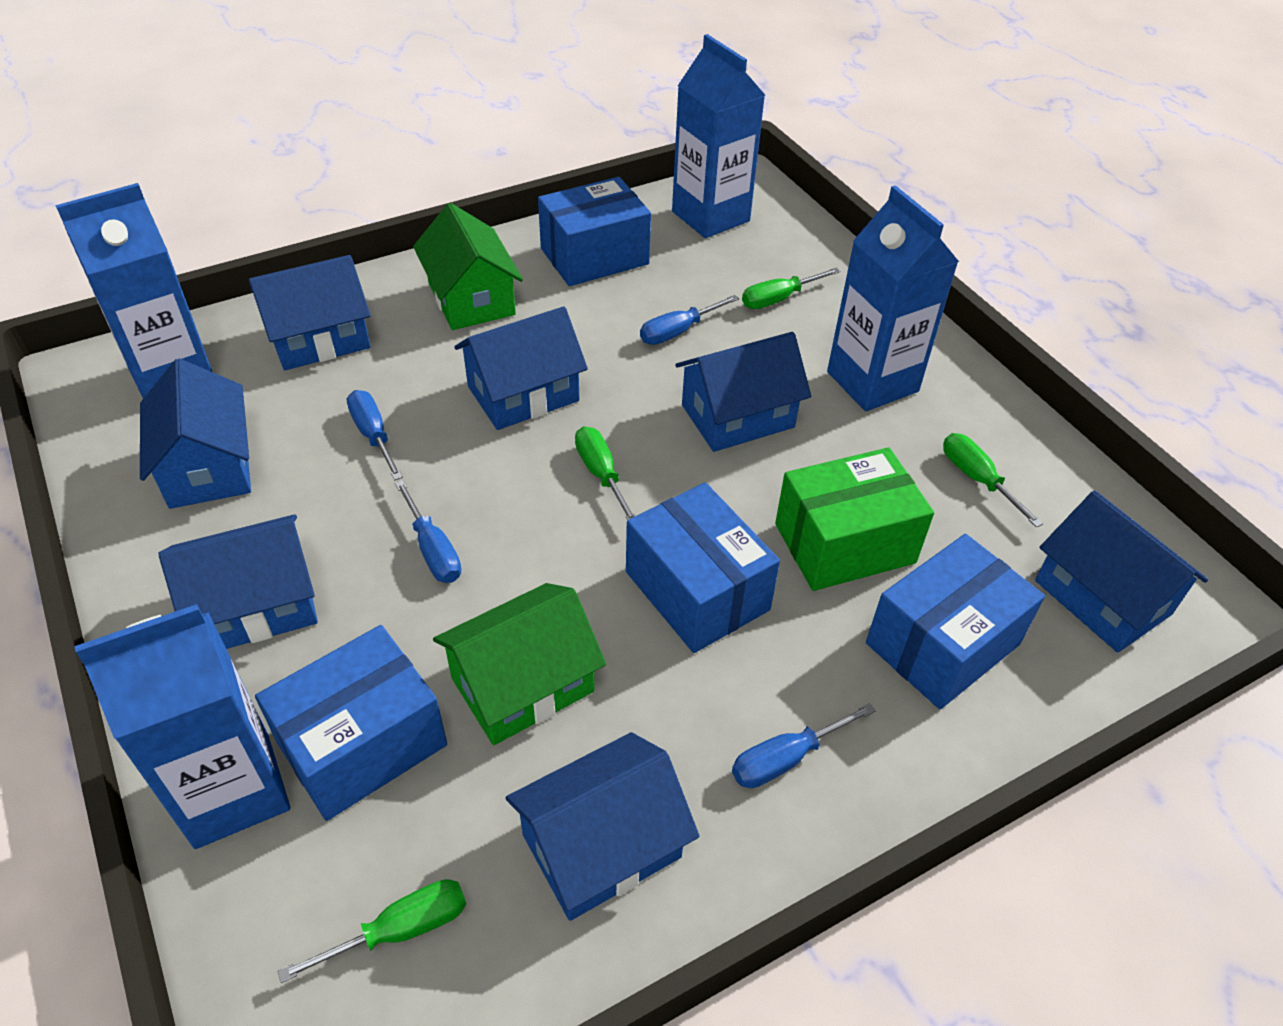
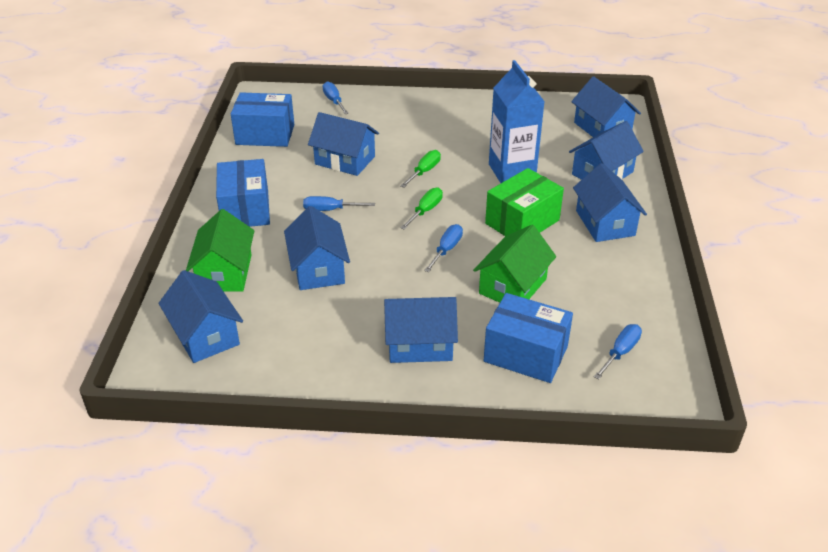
blue box: [255,625,447,821] [538,177,651,286] [626,482,780,653] [866,534,1045,709] = 4 -> [216,159,270,227] [231,92,294,147] [484,293,573,383] = 3
blue carton: [55,183,212,399] [75,604,290,849] [672,34,765,238] [827,185,959,411] = 4 -> [489,60,545,183] = 1
green screwdriver: [278,879,466,983] [575,426,635,520] [742,268,840,309] [943,433,1043,528] = 4 -> [400,187,443,230] [401,150,441,188] = 2

